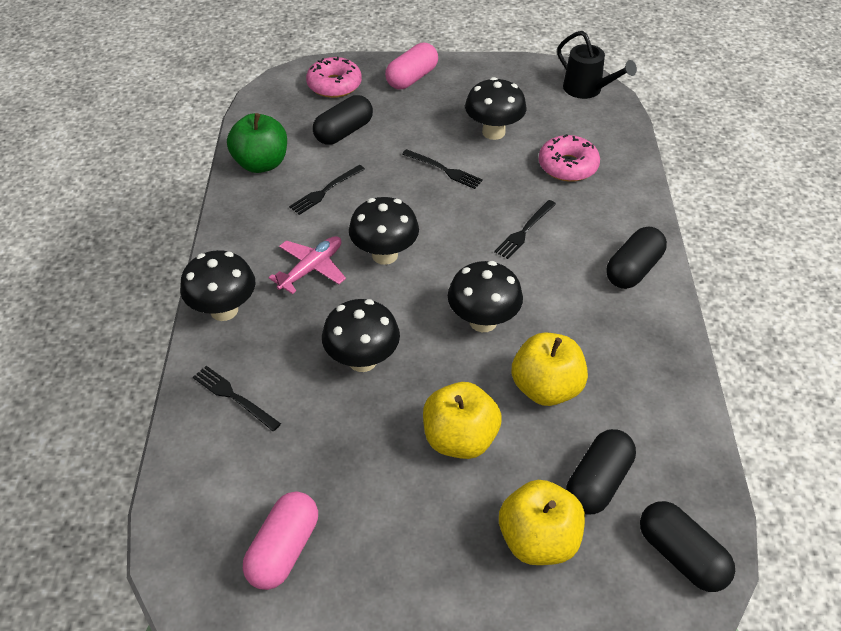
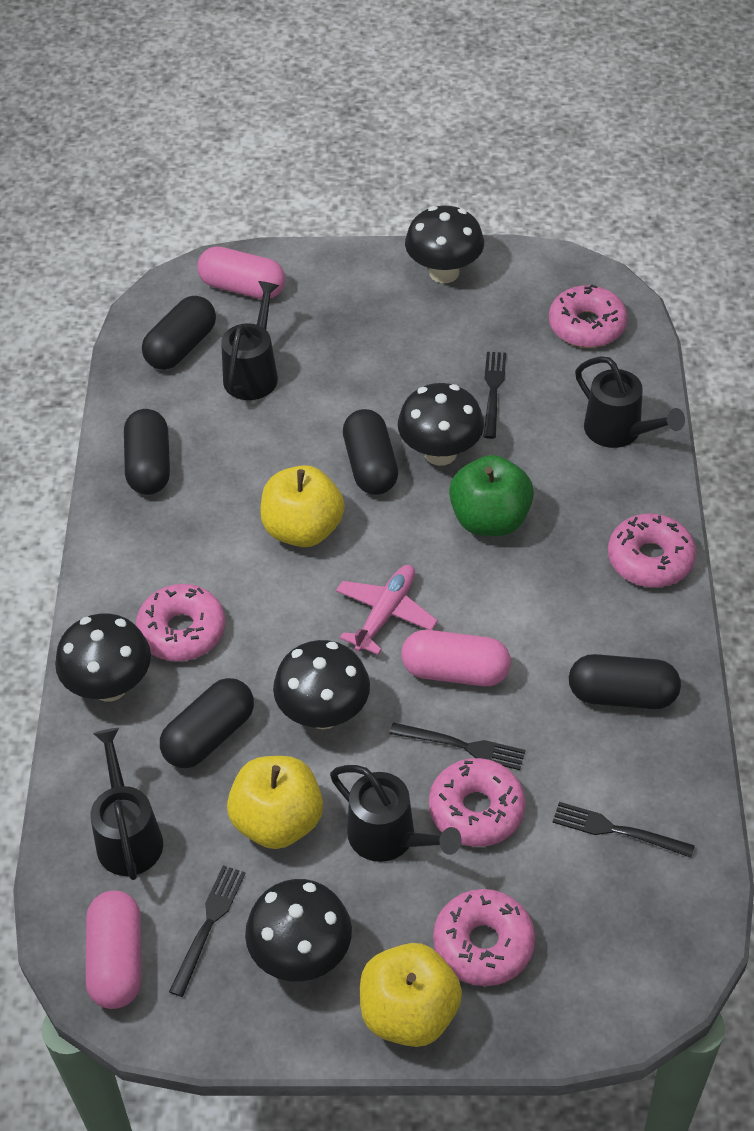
black capsule: [313,95,373,145] [566,429,636,514] [606,227,667,289] [640,501,735,592] = 4 -> [124,409,170,495] [142,296,216,370] [160,678,254,768] [343,409,398,495] [569,654,681,709] = 5
black watering can: [557,31,637,99] = 1 -> [91,728,163,880] [221,281,279,400] [330,765,461,862] [575,356,685,448] = 4
pink capsule: [243,492,318,590] [385,43,438,89] = 2 -> [86,891,141,1009] [197,246,285,299] [401,630,511,686] = 3
pink donut: [306,56,362,98] [539,134,600,182] = 2 -> [136,584,225,661] [429,758,525,847] [433,889,535,986] [549,284,628,348] [608,513,696,588] = 5

